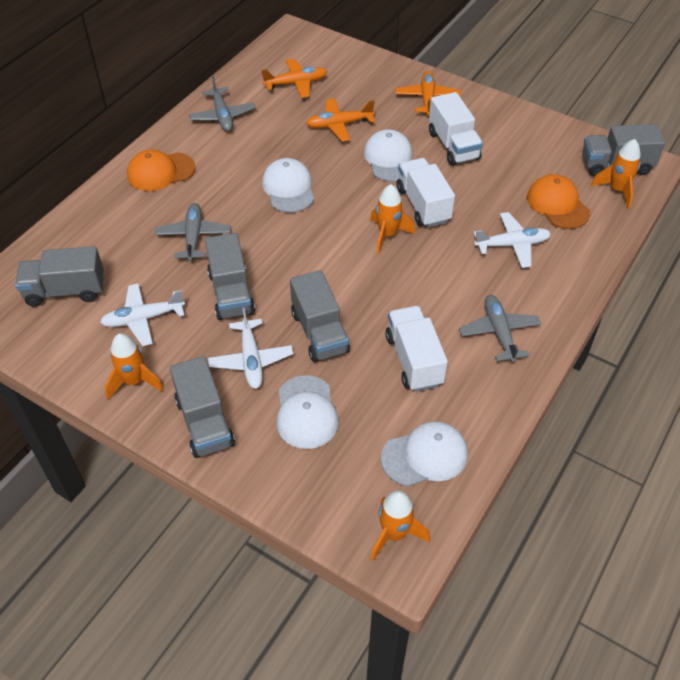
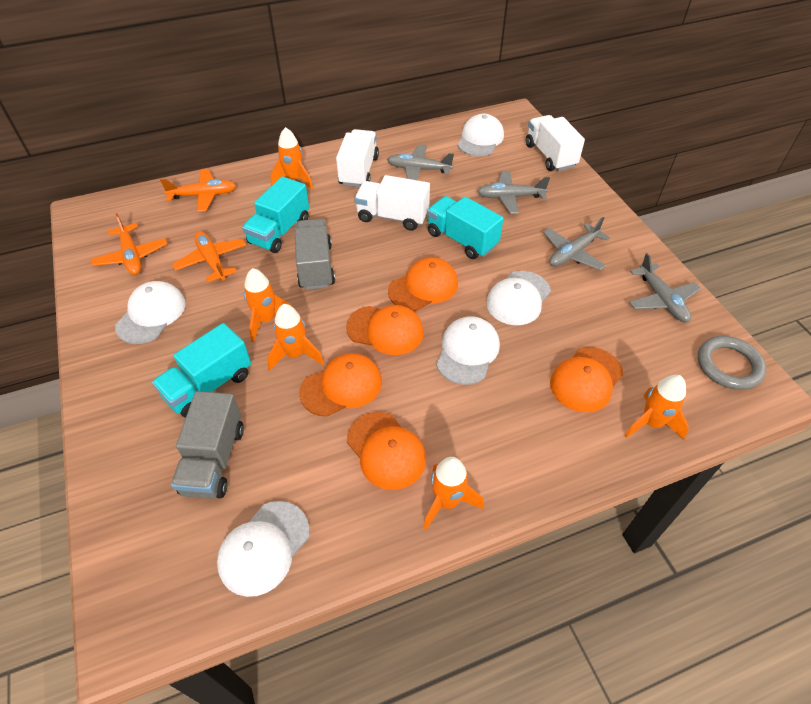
grey plane: [155,203,231,261] [189,76,255,132] [459,295,541,363] = 3 -> [387,145,454,180] [477,171,550,214] [543,217,610,270] [629,253,701,322] = 4
grey ring: none = 0 -> [698,336,766,390] = 1
grey truck: [15,246,104,307] [170,356,235,458] [205,233,255,320] [290,270,350,362] [582,124,665,177] = 5 -> [171,391,244,499] [295,219,335,290] = 2
orange cap: [127,150,196,191] [527,174,590,229] = 2 -> [299,353,382,417] [346,305,424,355] [347,412,426,490] [388,257,458,311] [550,347,624,412] = 5
orange rocket: [105,333,164,399] [370,184,415,254] [371,490,430,561] [591,139,641,209] = 4 -> [244,268,292,342] [267,304,324,371] [270,127,313,190] [423,457,484,530] [624,375,689,440] = 5
turquoise truck: none = 0 -> [152,323,251,418] [242,176,309,253] [427,196,504,259] = 3
white cap: [262,158,314,213] [276,375,339,449] [364,129,412,182] [381,421,468,486] = 4 -> [115,281,186,344] [217,501,310,597] [436,316,500,385] [457,114,504,156] [486,271,551,325] = 5
white plane: [100,284,185,346] [208,308,293,389] [474,212,551,268] = 3 -> none = 0

